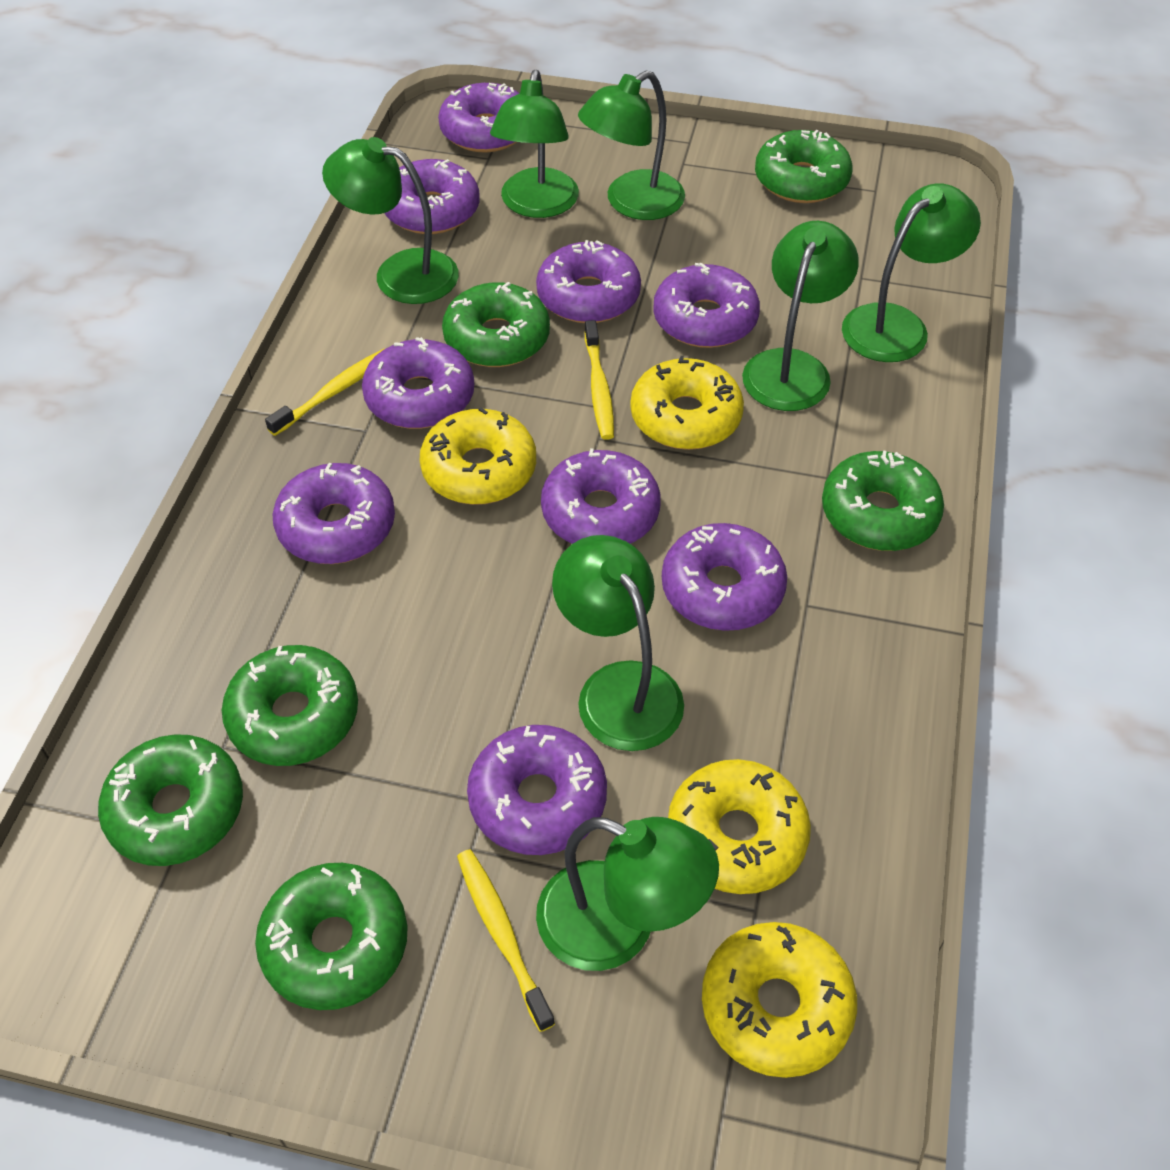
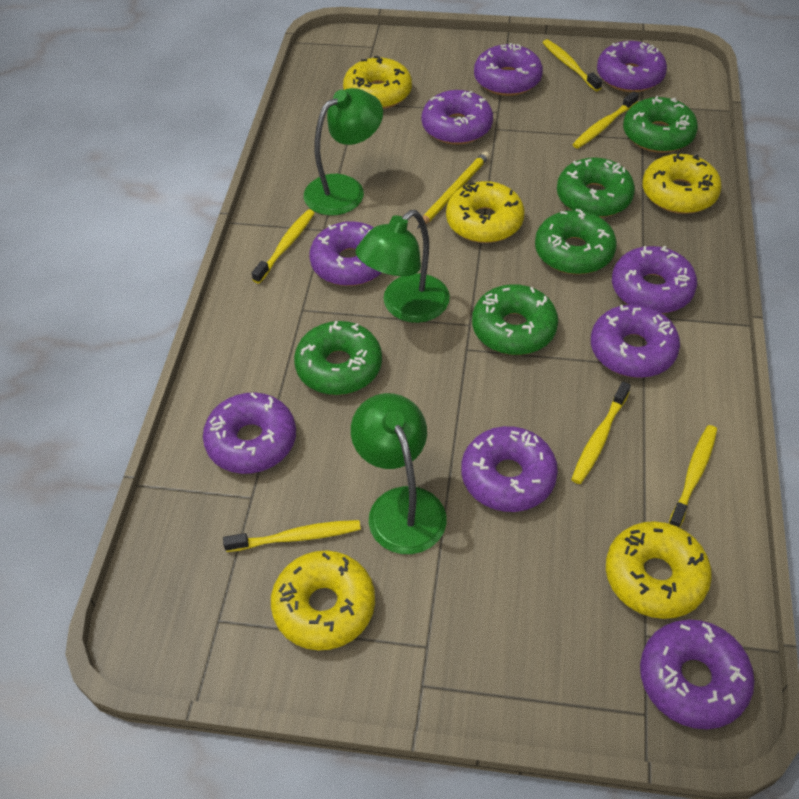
green donut: [98,734,243,866] [222,645,358,766] [255,863,408,1010] [442,282,550,367] [755,129,852,203] [822,450,944,551] = 6 -> [294,321,382,395] [472,284,558,355] [535,209,617,275] [557,157,635,218] [623,96,698,153] = 5
green lamp: [322,137,459,304] [490,70,579,218] [536,817,719,971] [552,535,684,751] [578,71,685,220] [742,221,859,411] [842,183,981,362] = 7 -> [304,88,383,216] [351,393,446,554] [356,210,450,323] = 3
yellow donut: [420,407,536,505] [630,356,744,450] [668,759,811,894] [702,922,857,1078] = 4 -> [271,550,375,650] [343,56,412,109] [446,181,524,243] [606,521,712,619] [642,153,722,214] = 5
yellow pencil: none = 0 -> [417,151,490,229] = 1
yellow toothbrush: [265,349,384,436] [457,849,555,1032] [585,320,614,440] = 3 -> [223,520,361,552] [252,209,315,284] [542,39,602,91] [571,382,631,484] [572,91,639,149] [669,425,717,528] = 6

